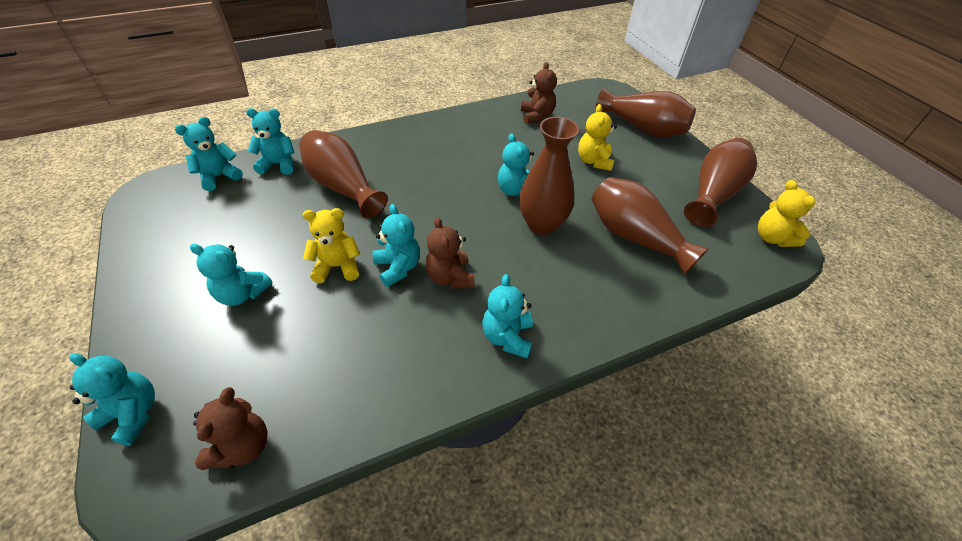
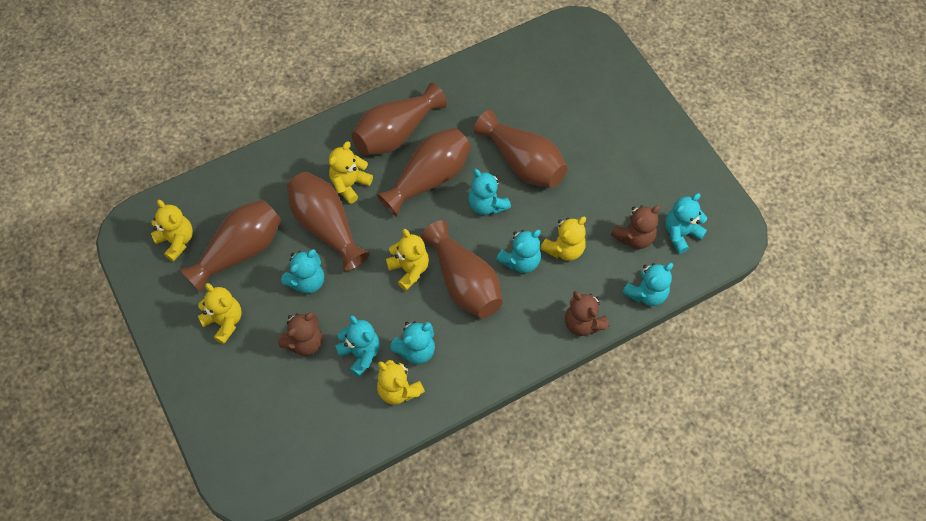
brown vase: [299,130,388,218] [519,117,579,235] [592,177,709,275] [596,88,696,138] [684,138,757,227] = 5 -> [180,199,281,293] [287,172,370,272] [351,83,447,155] [376,128,471,217] [421,220,503,318] [474,110,567,188] = 6
yellow teddy bear: [303,208,360,283] [578,104,617,171] [758,180,815,247] = 3 -> [151,200,193,262] [198,283,242,344] [329,141,373,204] [377,360,425,405] [386,229,429,291] [540,217,586,261] = 6

